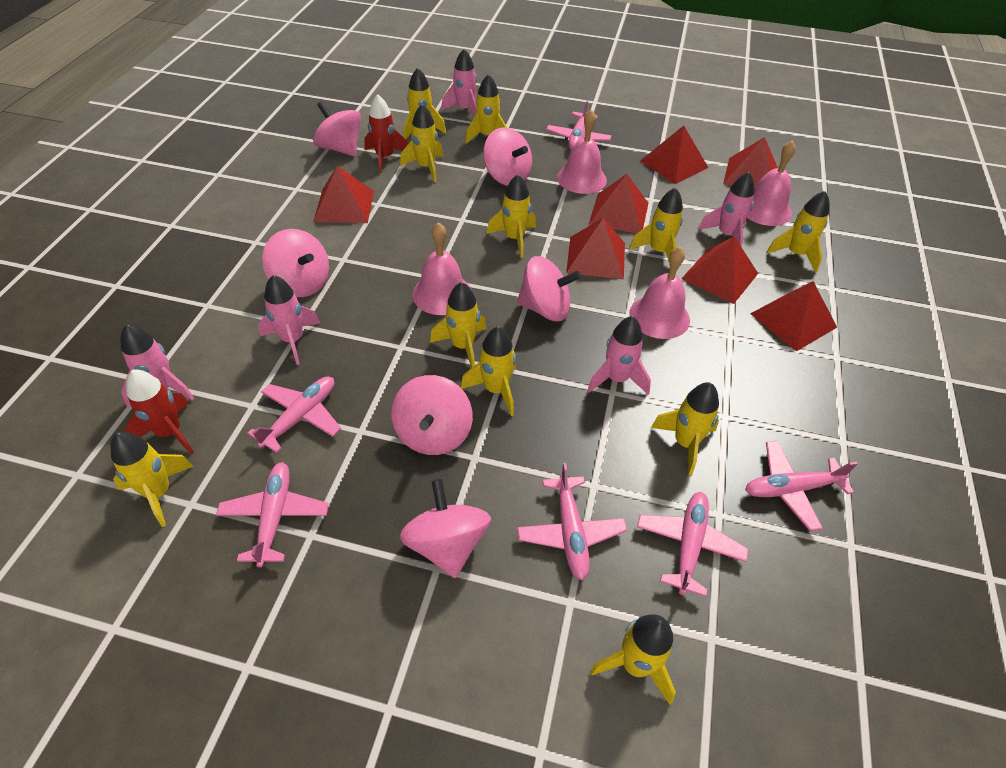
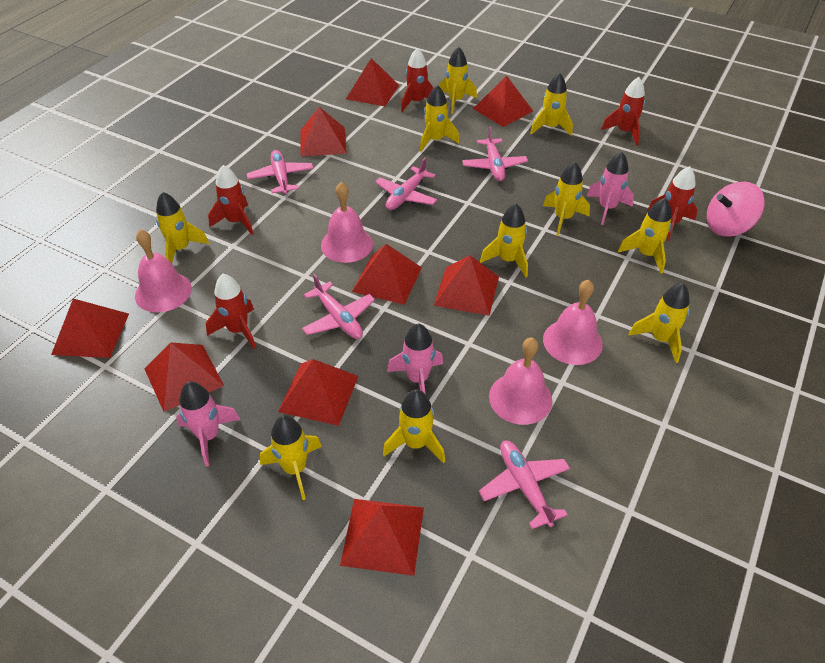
pink plane: [216,462,329,567] [247,377,341,453] [517,463,627,580] [546,100,611,150] [637,492,749,597] [745,440,858,531] = 6 -> [247,150,314,194] [302,274,375,339] [375,158,437,210] [462,127,528,181] [479,441,570,529] = 5
pink rocket: [121,324,194,408] [258,275,320,365] [441,49,477,117] [587,316,651,395] [698,172,754,246] = 5 -> [176,382,240,467] [387,323,443,394] [587,152,634,225] = 3
pink spinning top: [262,229,329,297] [313,101,361,156] [391,375,473,455] [399,479,491,578] [483,127,532,186] [517,256,581,321] = 6 -> [707,182,765,236] = 1
red pyramid: [313,166,374,223] [566,218,625,280] [589,174,648,233] [640,126,708,184] [681,236,758,304] [723,137,778,189] [750,281,837,351] = 7 -> [51,299,129,358] [145,342,224,412] [278,359,358,426] [300,107,347,156] [340,499,424,576] [346,58,399,106] [352,244,422,305] [434,255,499,316] [473,76,533,127] = 9
red rocket: [125,370,194,454] [364,94,408,173] = 2 -> [206,274,256,349] [208,165,254,235] [401,48,434,112] [601,77,645,145] [647,166,698,241] = 5
yellow rocket: [111,432,193,527] [400,104,444,182] [404,68,446,139] [430,282,486,368] [461,327,516,416] [465,74,507,144] [487,174,536,258] [590,615,676,705] [629,187,683,260] [651,382,719,476] [766,191,829,273] = 11 -> [156,192,209,263] [260,415,322,500] [383,389,445,464] [420,85,459,152] [439,47,477,114] [480,203,528,277] [530,73,573,136] [543,162,590,236] [618,198,672,274] [629,283,690,363] = 10

